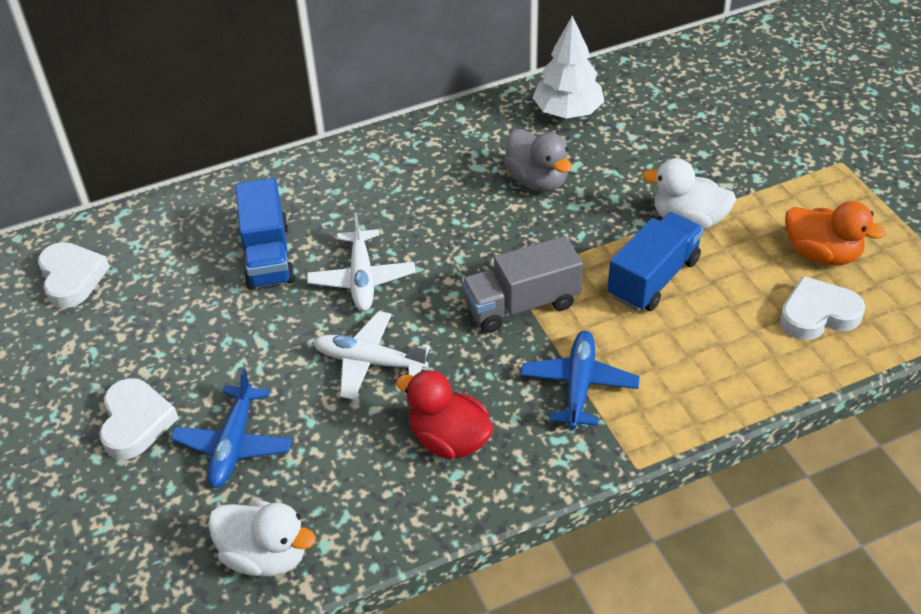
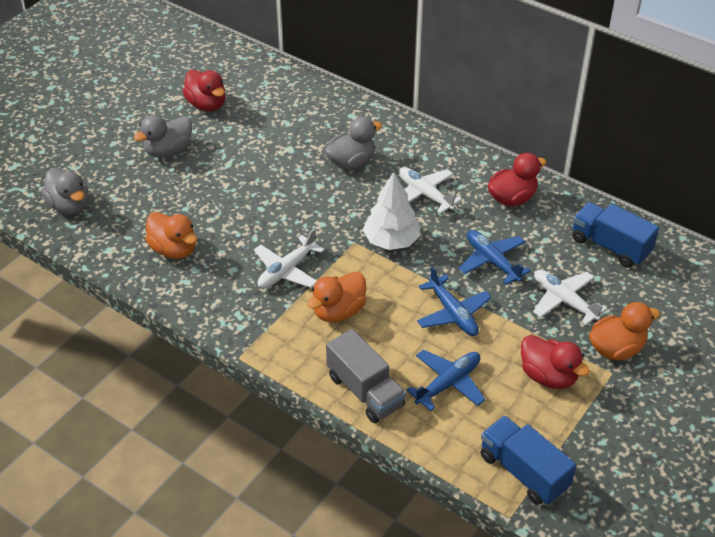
blue plane: [170,368,292,488] [521,331,640,429] = 2 -> [406,350,486,411] [417,266,492,336] [458,230,531,285] = 3
grey duck: [504,129,572,192] = 1 -> [41,168,89,215] [134,115,192,158] [325,117,382,170] = 3
orange duck: [785,201,886,266] = 1 -> [145,212,197,259] [307,271,366,322] [589,302,660,360] = 3
red duck: [396,370,493,459] = 1 -> [182,70,226,111] [488,153,547,207] [521,335,590,389] = 3
white duck: [208,500,316,576] [642,158,737,229] = 2 -> none = 0
white heart: [38,242,110,308] [99,378,179,460] [780,276,865,340] = 3 -> none = 0
white plane: [307,213,416,311] [314,311,430,400] = 2 -> [254,229,325,288] [399,167,462,214] [533,270,607,325] = 3

